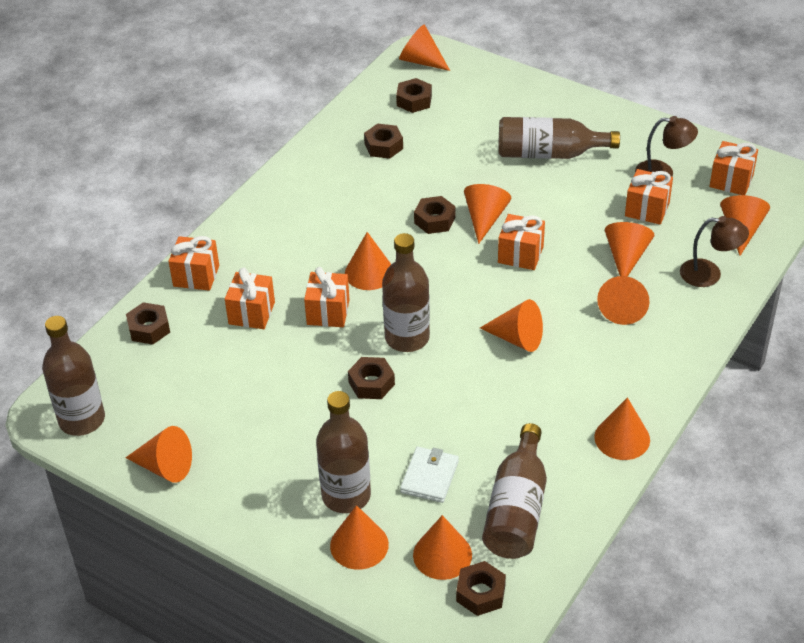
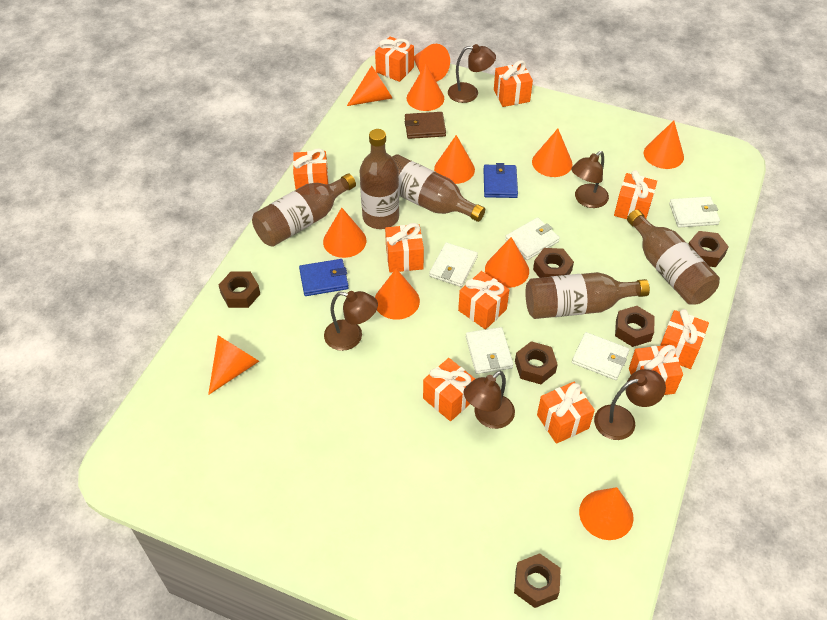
blue wallet: none = 0 -> [299,259,349,296] [483,163,518,198] = 2
brown lamp: [635,116,698,177] [680,216,749,287] = 2 -> [324,291,378,351] [448,44,496,103] [464,371,515,429] [571,151,609,208] [594,369,666,440] = 5
brown wallet: none = 0 -> [405,112,446,139] = 1
orange gift: [168,236,219,291] [225,267,275,329] [304,267,350,327] [498,214,545,270] [625,169,673,225] [710,141,758,195] = 6 -> [293,148,329,190] [375,36,414,82] [385,223,424,273] [423,358,475,421] [458,271,509,329] [494,60,533,107] [537,382,595,444] [614,170,657,219] [629,345,683,395] [660,309,709,369] = 10
white wallet: [400,447,459,503] = 1 -> [429,242,478,287] [466,327,513,374] [505,217,560,260] [572,332,629,380] [669,196,720,228] = 5

